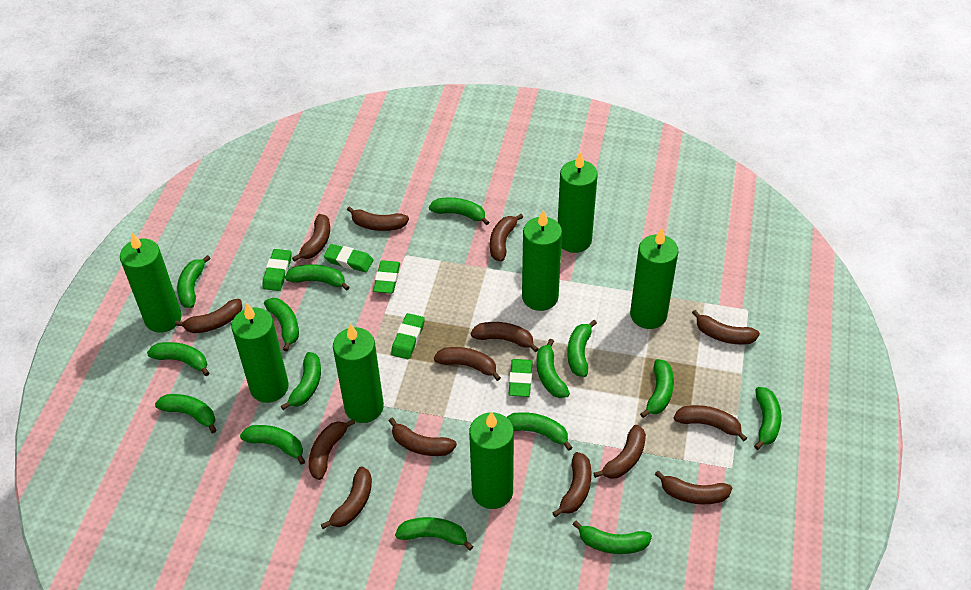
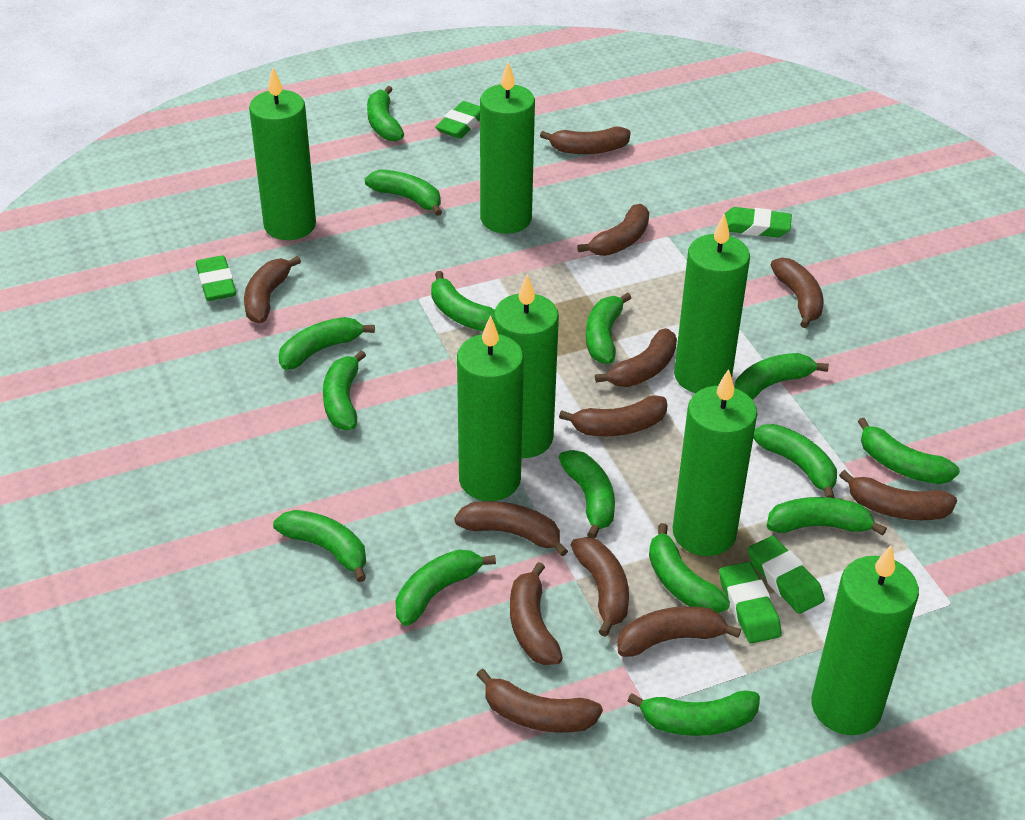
brown banana: [175,299,242,333] [292,214,330,262] [309,419,355,480] [321,466,372,529] [347,206,409,231] [389,418,457,456] [434,347,501,381] [471,322,538,352] [490,214,523,262] [552,452,591,517] [594,425,646,479] [655,471,732,504] [674,405,747,441] [692,310,760,344] = 14 -> [244,256,301,323] [454,501,568,556] [477,669,603,733] [510,562,563,665] [540,127,631,154] [559,395,667,436] [571,537,629,637] [577,204,649,256] [595,328,677,387] [617,606,741,657] [770,257,823,328] [839,470,957,520] = 12

